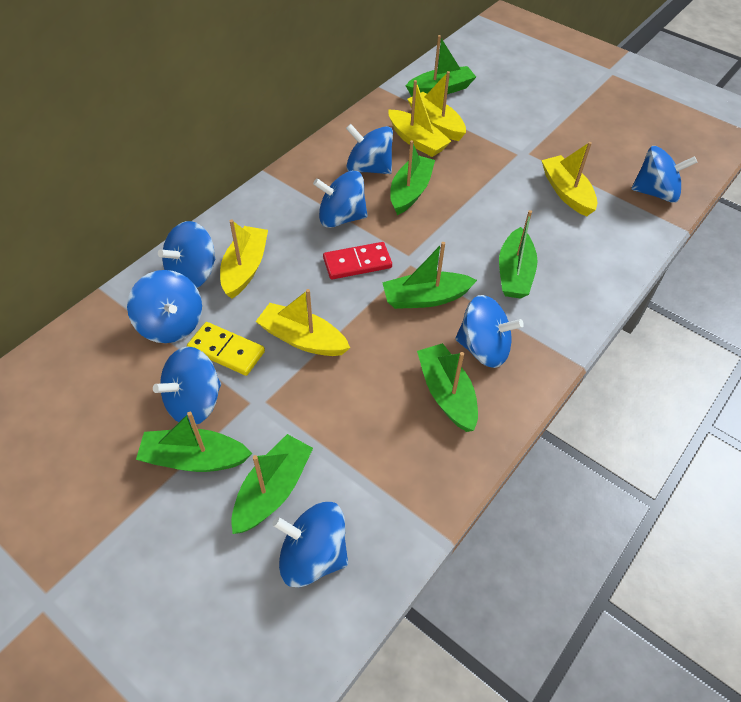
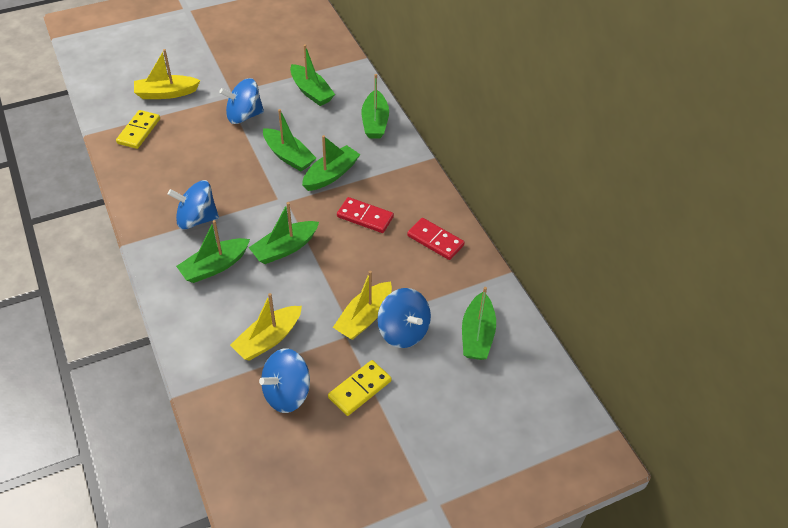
blue spinning top: [127,270,202,343] [153,347,221,425] [158,221,215,288] [272,502,348,587] [313,171,368,228] [346,124,393,174] [455,295,524,368] [631,146,697,203] = 8 -> [168,180,219,229] [219,78,264,124] [259,348,310,413] [377,288,431,348] = 4
red domino: [323,242,392,279] = 1 -> [337,197,394,233] [407,218,465,260] = 2
yellow boat: [220,220,268,299] [256,289,350,356] [388,80,451,157] [407,71,466,141] [541,142,598,216] = 5 -> [134,49,200,99] [230,293,302,361] [333,271,392,340] = 3
yellow domino: [187,322,265,376] = 1 -> [116,110,160,149] [328,360,392,416] = 2

